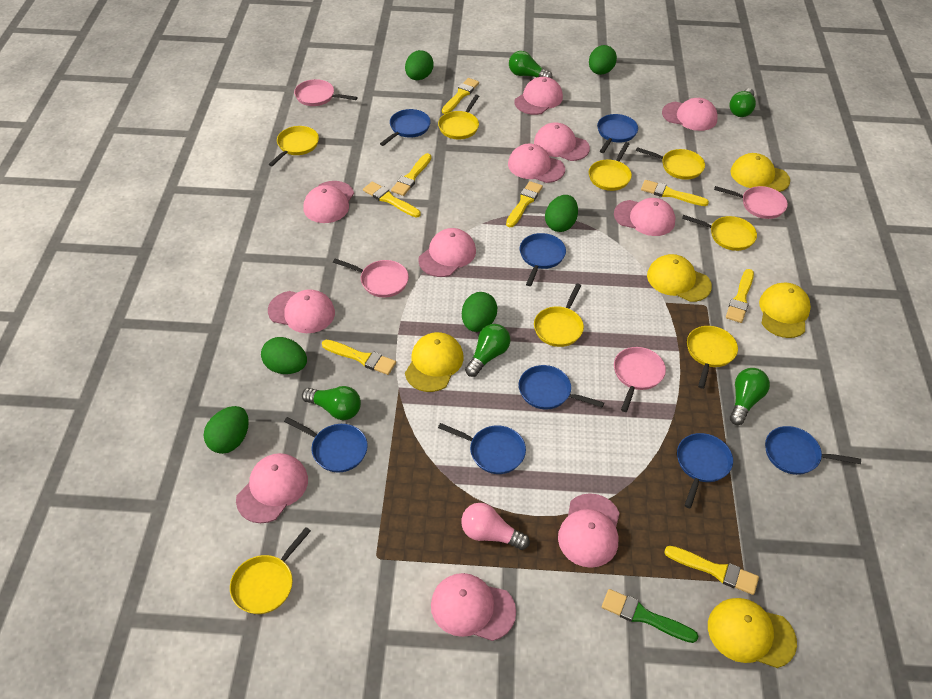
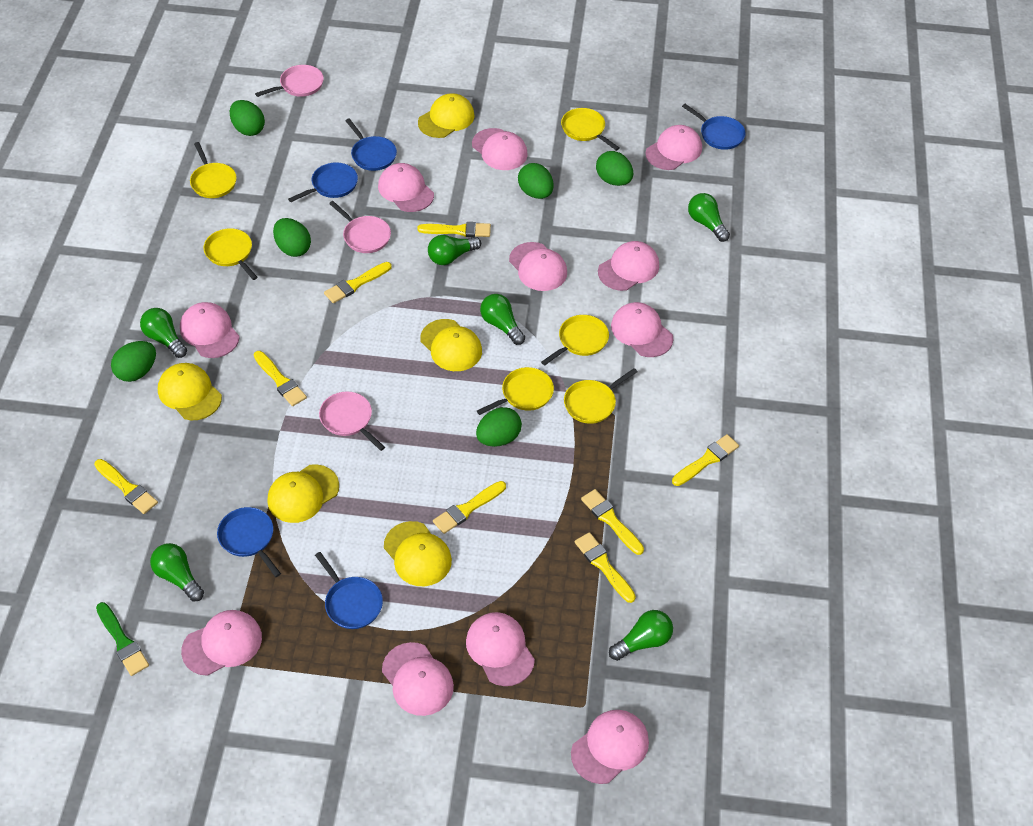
blue pan: [284,417,368,473] [380,109,431,146] [438,423,526,474] [519,365,604,409] [520,233,566,286] [597,114,638,153] [677,433,733,508] [765,426,861,475] = 8 -> [217,507,281,577] [288,162,358,202] [315,552,383,629] [345,119,397,171] [682,104,746,150] = 5
green light bulb: [302,386,361,420] [465,324,510,377] [509,51,552,78] [729,88,756,117] [730,368,770,425] = 5 -> [140,308,187,358] [150,543,204,602] [428,235,481,265] [480,294,525,345] [609,610,673,661] [688,193,730,242] = 6
pink light bulb: [461,503,530,550] = 1 -> none = 0
pink pan: [294,79,357,106] [333,258,409,297] [614,347,666,412] [714,186,788,219] = 4 -> [255,65,324,97] [319,391,385,451] [329,201,391,253] = 3
yellow pan: [230,527,311,614] [268,126,319,166] [438,95,479,139] [534,284,584,347] [589,142,632,191] [636,147,705,180] [682,215,757,251] [687,326,738,389] = 8 -> [190,142,237,198] [203,228,258,280] [477,367,554,415] [541,315,609,365] [561,108,619,151] [564,368,637,424] = 6

